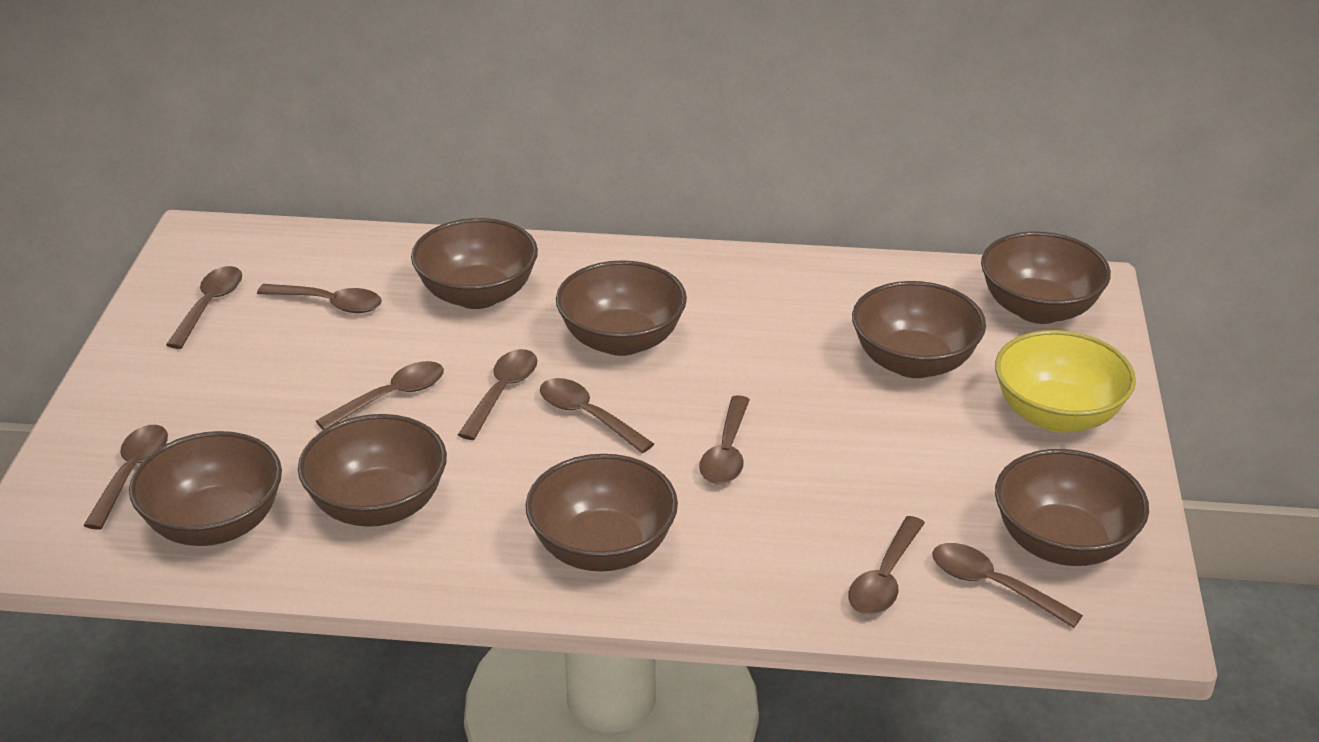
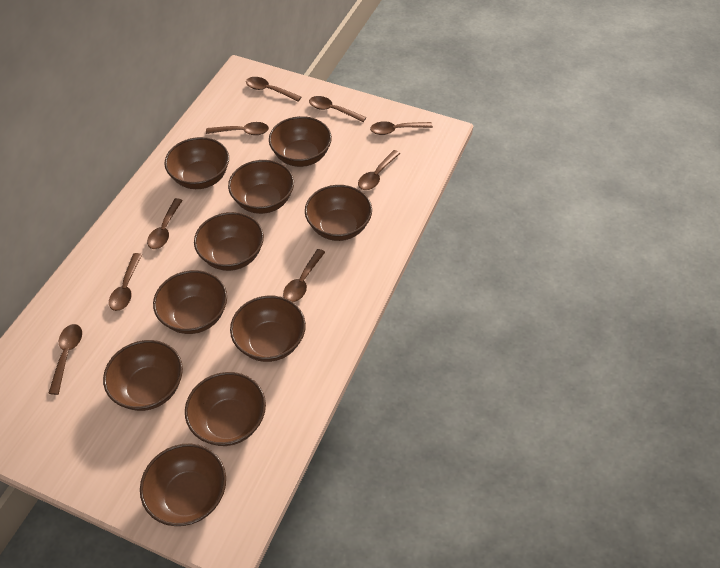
brown bowl: [129,431,282,546] [298,414,447,527] [411,218,538,309] [525,454,678,572] [556,260,687,356] [852,281,986,378] [981,232,1111,324] [995,449,1149,566] = 8 -> [103,340,183,411] [140,444,226,526] [153,270,227,334] [164,137,229,189] [185,372,266,446] [194,212,264,271] [228,160,294,214] [230,296,306,362] [269,116,332,167] [305,185,372,241] = 10
yellow bowl: [995,330,1136,432] = 1 -> none = 0

